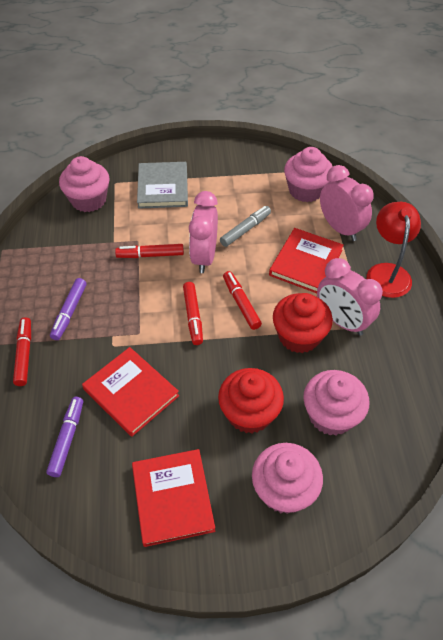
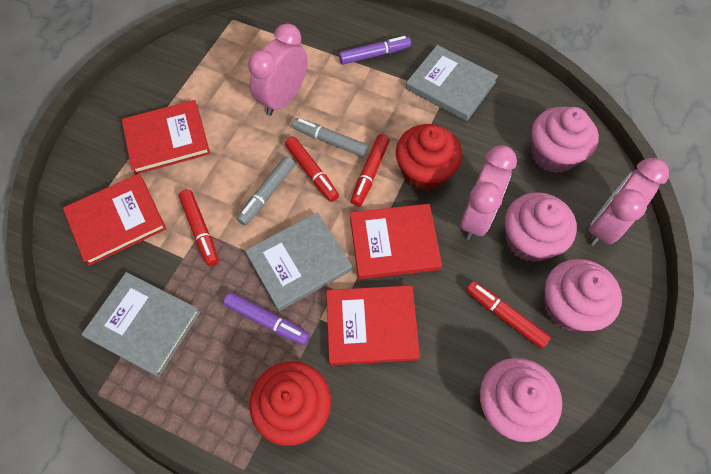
grey book: [137,162,188,209] = 1 -> [81,272,200,377] [245,212,352,311] [406,45,498,121] = 3
grey marker: [220,206,271,247] = 1 -> [237,156,295,225] [292,118,368,157] = 2
red book: [82,347,179,436] [132,449,215,547] [269,228,344,293] = 3 -> [63,174,166,266] [122,100,210,175] [326,285,420,365] [350,204,442,279] = 4
red lamp: [367,202,421,298] = 1 -> none = 0

